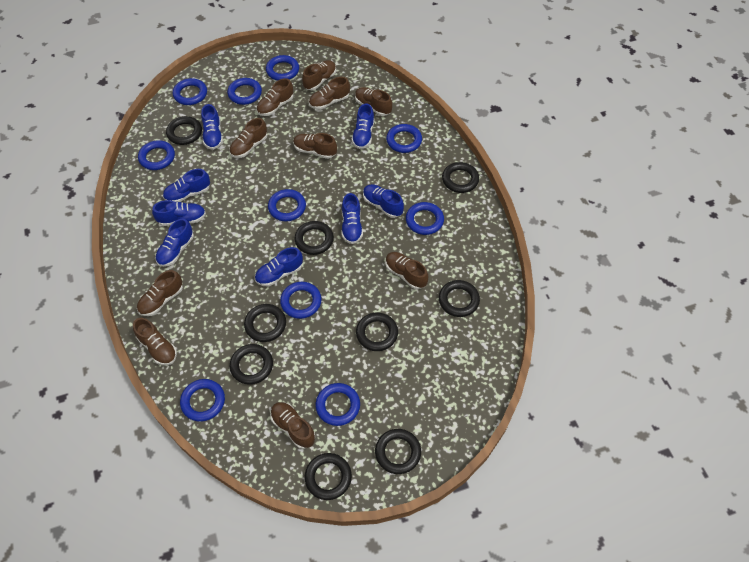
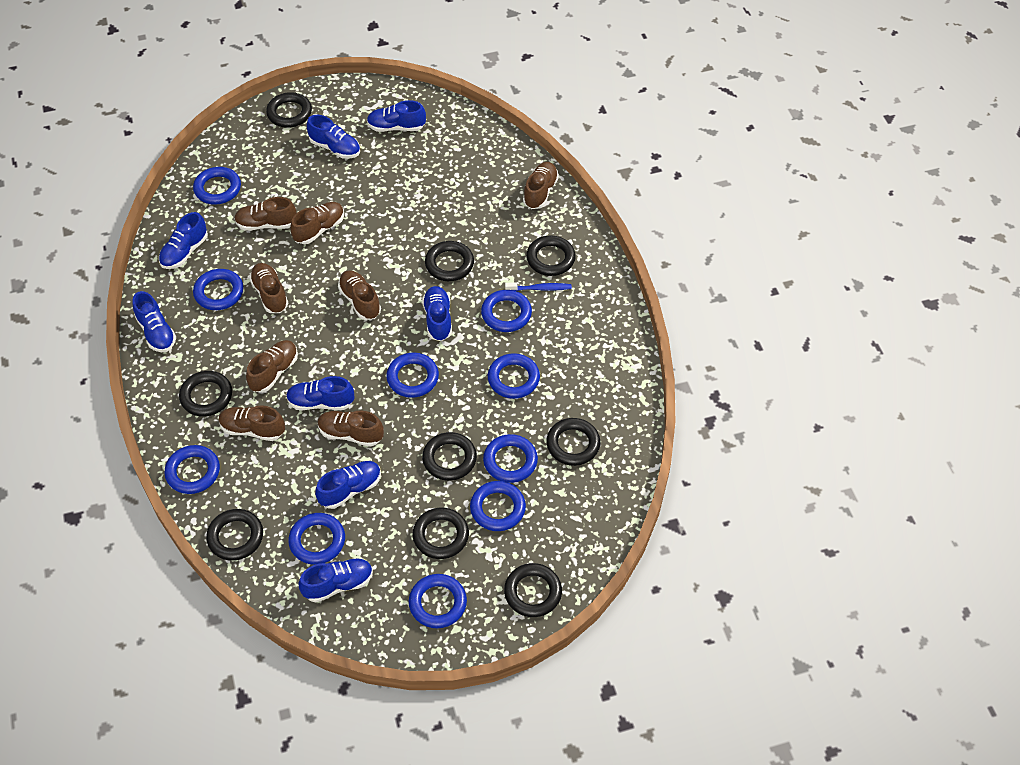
blue toothbrush: none = 0 -> [505,282,572,291] = 1
brown shoe: [133,318,177,365] [137,270,183,316] [229,118,267,158] [256,78,294,116] [270,402,315,449] [293,133,337,159] [302,60,336,90] [309,77,350,110] [355,87,392,116] [385,252,428,289] = 10 -> [219,405,285,441] [234,197,297,231] [246,340,298,392] [249,263,288,313] [290,202,344,244] [318,411,384,447] [338,270,381,320] [523,162,559,209] = 8

